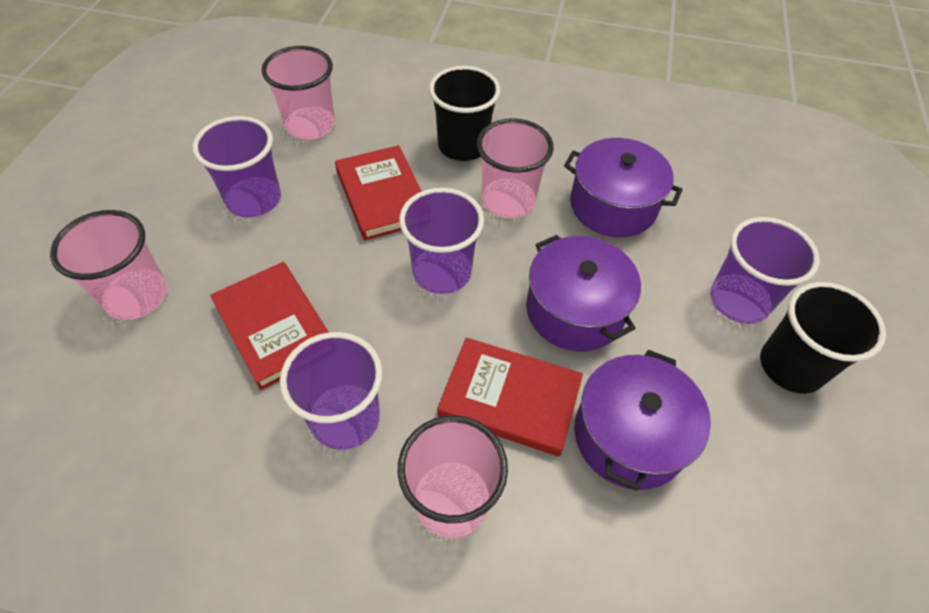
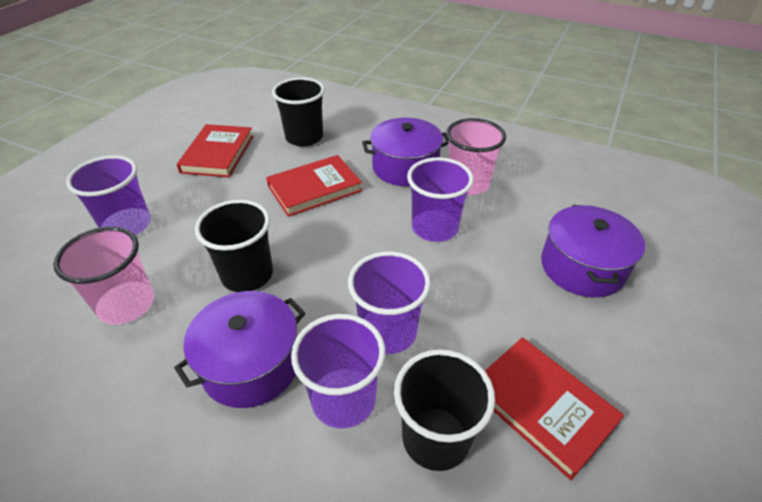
black cup: [429,66,501,161] [760,282,886,394] = 2 -> [195,200,273,292] [272,78,325,147] [394,349,495,471] = 3
pink cup: [50,210,167,320] [261,46,335,140] [398,415,508,538] [477,118,554,218] = 4 -> [53,226,154,325] [446,118,506,195] = 2

